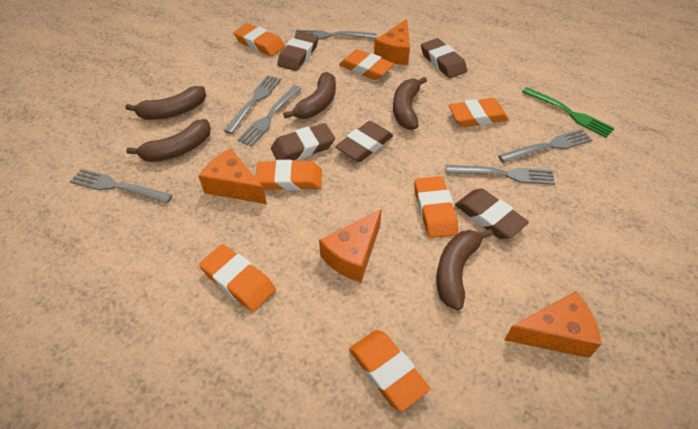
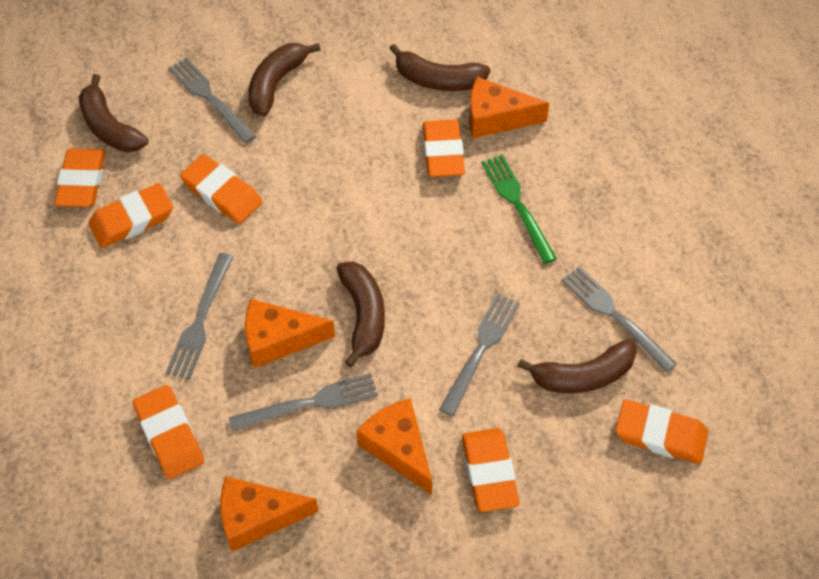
brown eraser: [271,123,335,160] [277,32,319,71] [335,121,393,162] [421,38,467,78] [455,188,529,239] = 5 -> none = 0
grey fork: [69,169,173,204] [224,75,281,134] [237,85,302,147] [295,30,377,40] [446,165,555,185] [498,129,593,163] = 6 -> [166,253,233,379] [168,58,256,143] [229,373,378,432] [439,293,520,416] [562,266,677,373] = 5

